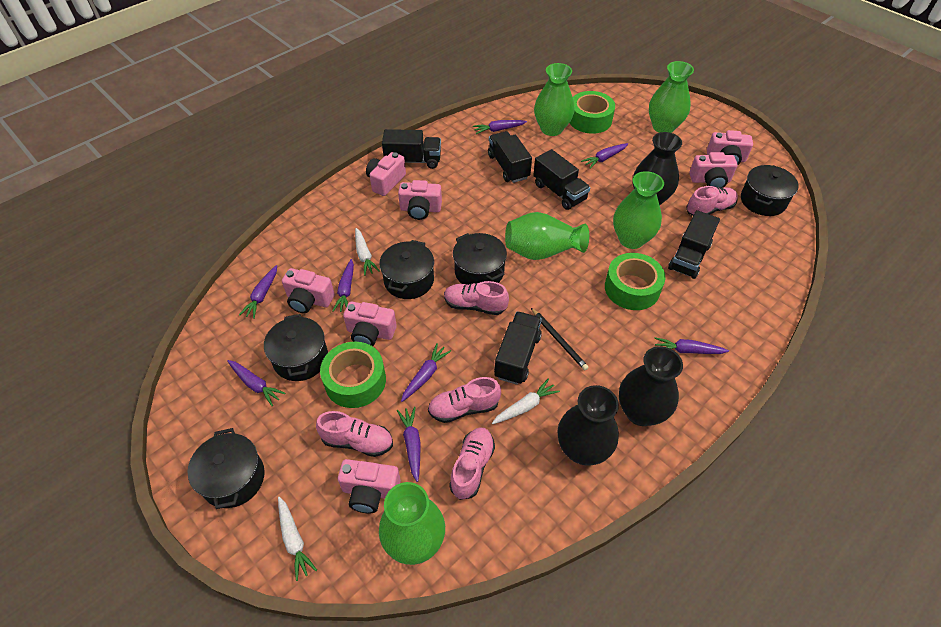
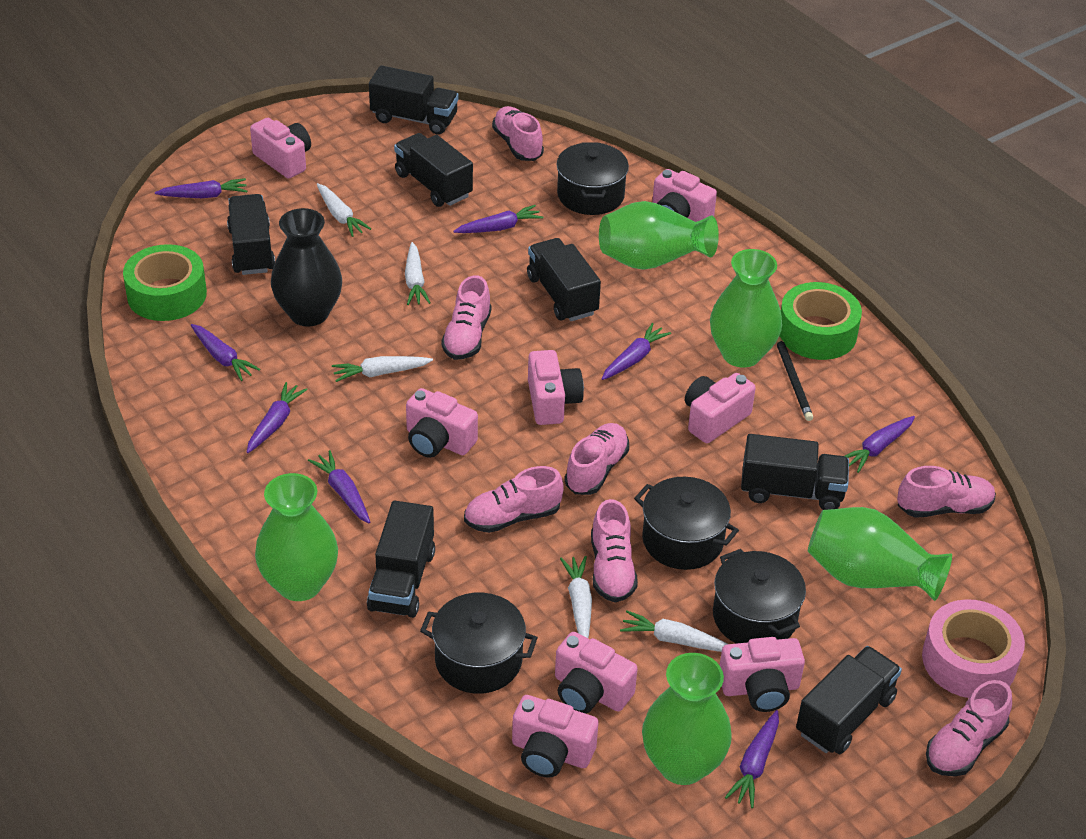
black pot: [187,428,265,509] [264,314,328,381] [379,240,434,299] [453,233,507,285] [741,165,799,216] = 5 -> [420,593,538,694] [556,142,629,215] [634,477,739,570] [713,549,806,644] = 4
black truck: [382,129,441,169] [488,131,532,183] [494,311,542,385] [533,149,590,210] [668,210,720,279] = 5 -> [227,194,275,275] [367,501,435,618] [369,65,459,135] [394,133,473,207] [527,238,601,321] [741,434,849,510] [796,646,902,754] = 7
black vase: [557,385,619,465] [619,346,683,426] [633,132,682,205] = 3 -> [271,208,342,327] = 1
green tape: [320,342,386,408] [570,91,615,134] [605,253,666,310] = 3 -> [123,244,207,321] [779,282,862,360] = 2
pink camera: [282,268,335,313] [338,459,401,513] [343,302,397,346] [366,152,406,196] [398,180,442,220] [689,152,738,188] [707,130,753,165] = 7 -> [250,118,311,179] [406,388,478,458] [512,695,599,778] [528,350,584,425] [555,632,638,714] [652,169,717,222] [685,373,756,443] [720,637,805,712] = 8
pink shoe: [316,411,393,457] [428,377,501,423] [444,281,509,315] [449,427,495,500] [686,186,738,216] = 5 -> [441,275,491,360] [464,466,564,533] [492,106,544,161] [565,423,629,495] [591,499,638,603] [897,466,996,518] [926,680,1012,776] = 7
pink tape: none = 0 -> [922,599,1025,698] = 1
white carrot: [278,497,317,581] [355,228,380,276] [492,379,560,424] = 3 -> [317,183,371,237] [332,356,433,382] [405,242,430,305] [560,556,592,638] [620,611,727,652] = 5

